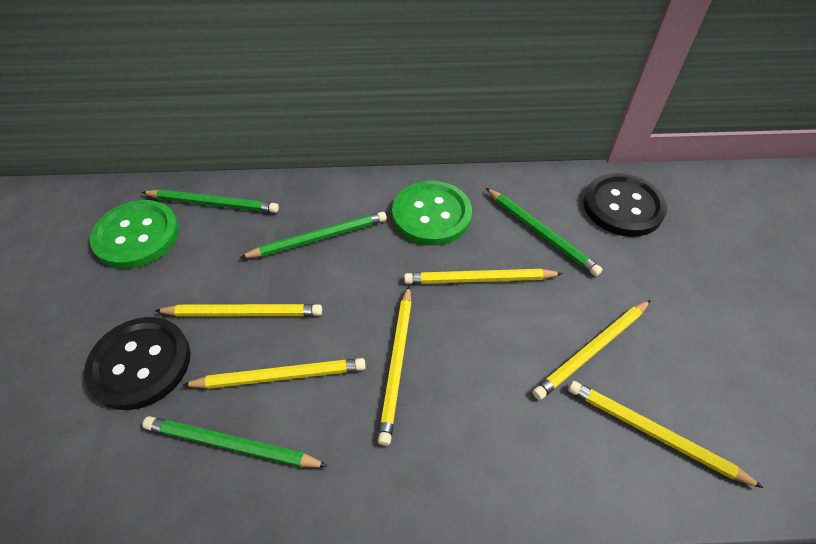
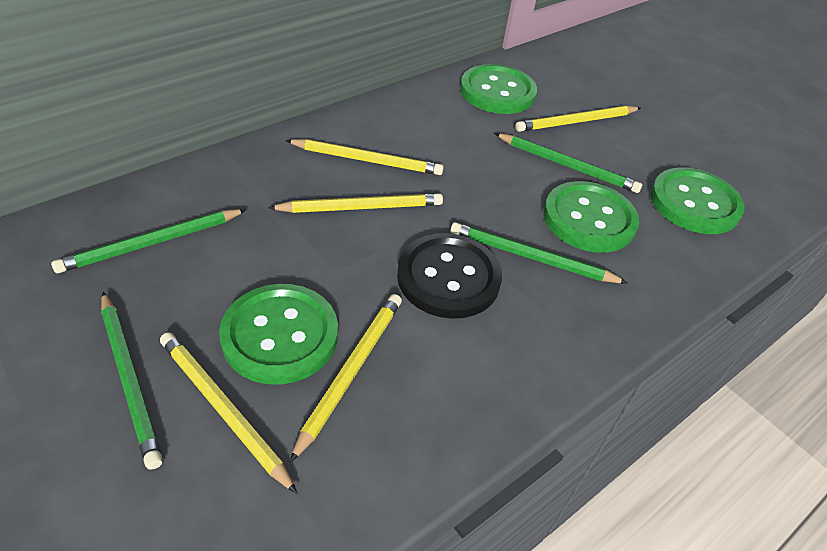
black button: [84,317,191,410] [584,173,667,237] = 2 -> [397,233,502,319] = 1
green button: [89,200,179,268] [392,181,472,246] = 2 -> [219,284,338,385] [460,64,537,114] [544,181,639,253] [650,167,745,234] = 4
yellow pencil: [154,304,322,317] [183,358,366,389] [378,286,412,446] [404,269,563,284] [532,300,651,400] [568,381,764,488] = 6 -> [160,332,298,494] [268,193,443,213] [285,139,444,175] [290,294,402,463] [515,106,641,132] = 5

